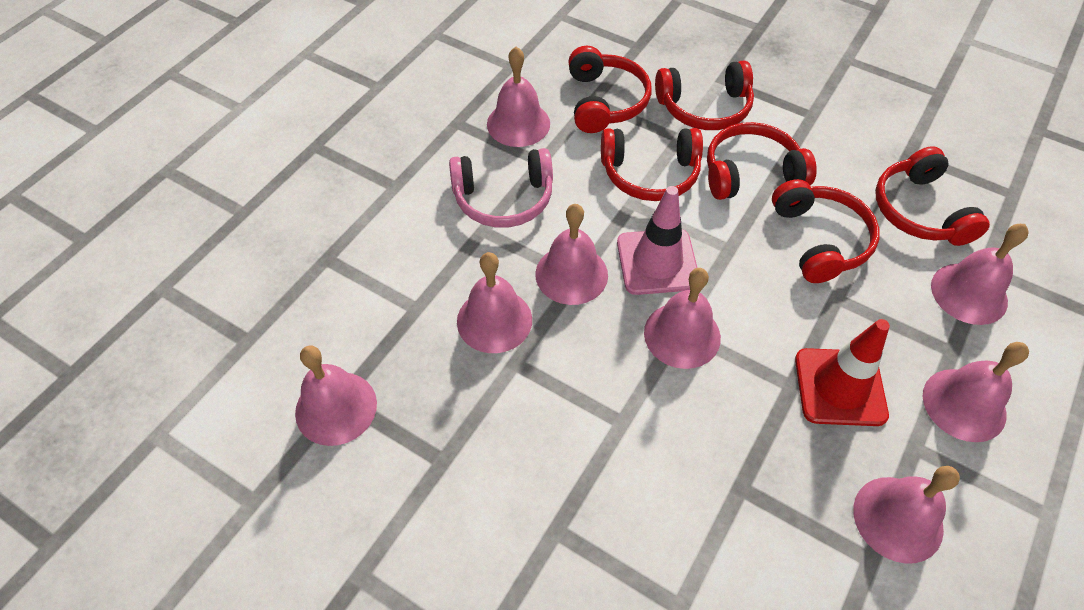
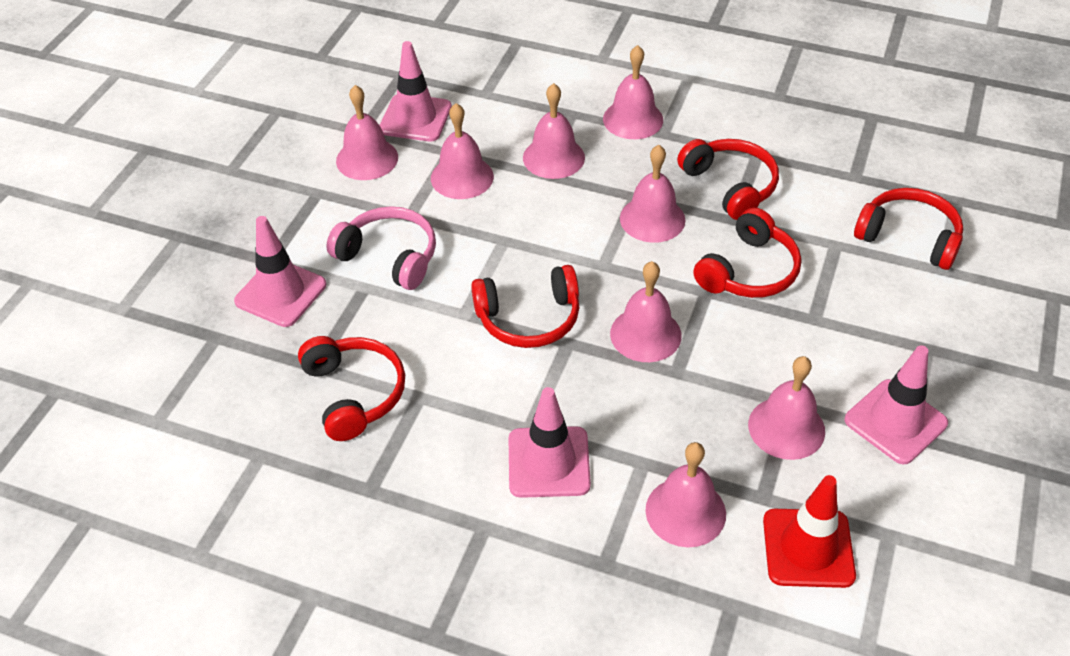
pink traffic cone: [617,186,697,295] = 1 -> [234,216,326,327] [379,41,452,141] [509,387,591,498] [844,345,948,465] = 4
red headphones: [568,46,651,133] [601,128,703,201] [655,61,754,130] [707,122,817,200] [772,179,880,283] [875,146,990,246] = 6 -> [298,336,405,441] [471,265,579,348] [677,139,779,220] [693,208,801,298] [854,188,963,270] = 5

